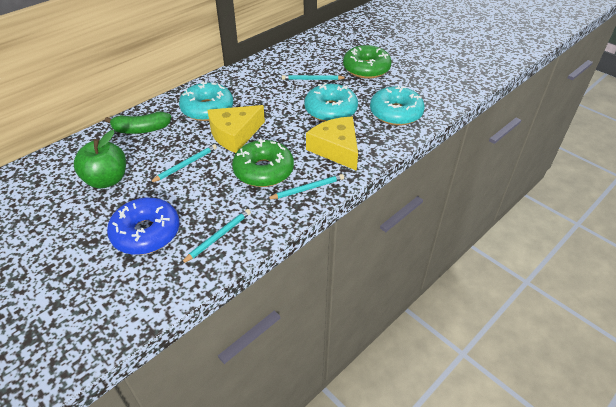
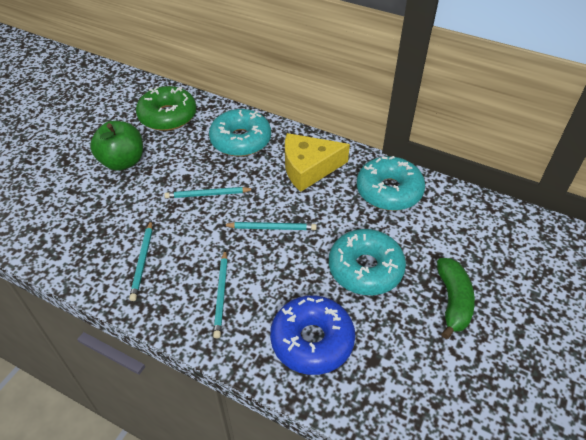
green donut: [232,138,294,187] [343,45,392,79] = 2 -> [136,86,197,131] = 1
yellow cheese: [207,105,265,153] [306,117,358,171] = 2 -> [285,133,350,192] = 1

